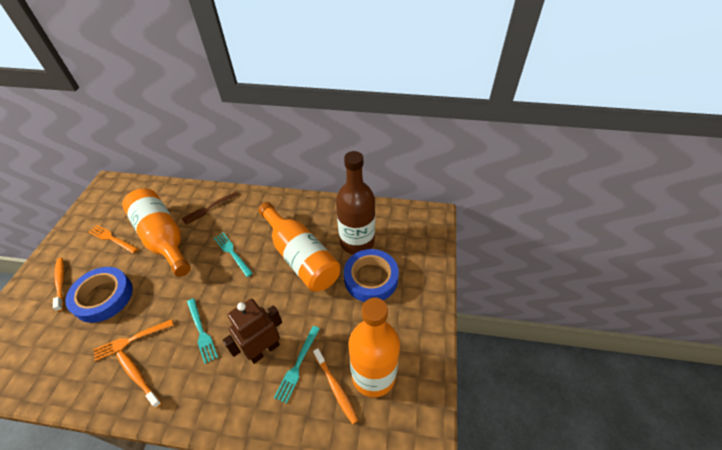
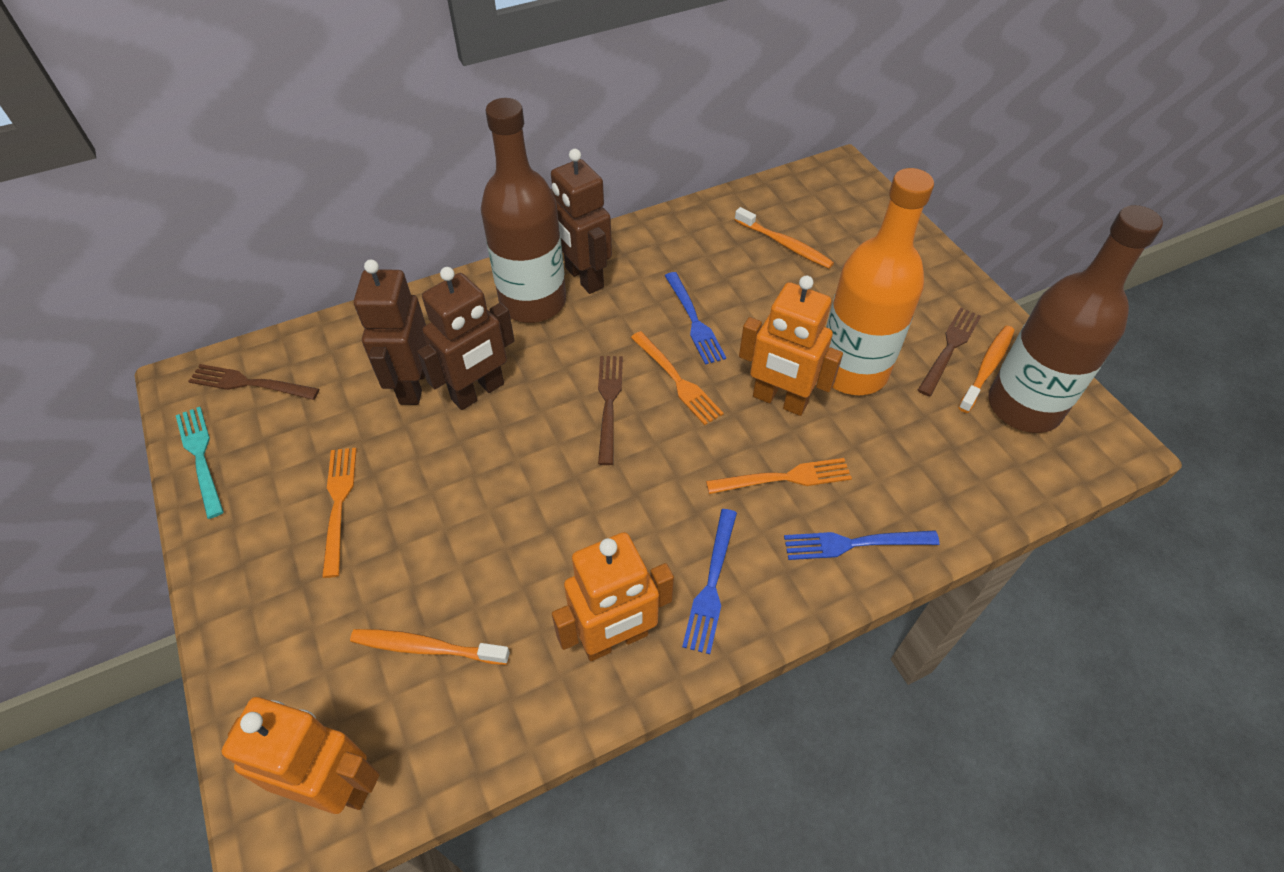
blue fork: none = 0 -> [665,272,726,365] [682,509,737,654] [784,530,940,560] = 3
blue tape: [65,267,133,323] [344,249,399,302] = 2 -> none = 0
brown bottle: [336,151,375,254] = 1 -> [481,98,566,323] [988,205,1163,433] = 2
brown fork: [181,192,239,225] = 1 -> [188,364,319,400] [598,356,623,465] [918,307,981,396] = 3
brown robot: [222,299,282,364] = 1 -> [354,260,427,405] [417,267,515,410] [551,149,612,294] = 3
orange bottle: [123,188,191,277] [258,202,341,292] [348,298,400,398] = 3 -> [826,168,934,395] = 1
orange fork: [89,225,138,253] [94,319,174,361] = 2 -> [322,448,357,578] [631,331,724,425] [706,458,852,494] = 3
orange robot: none = 0 -> [221,697,380,814] [552,532,674,661] [739,276,843,416] = 3
turquoise fork: [187,298,218,364] [214,232,253,277] [274,326,320,404] = 3 -> [176,407,224,519] = 1

